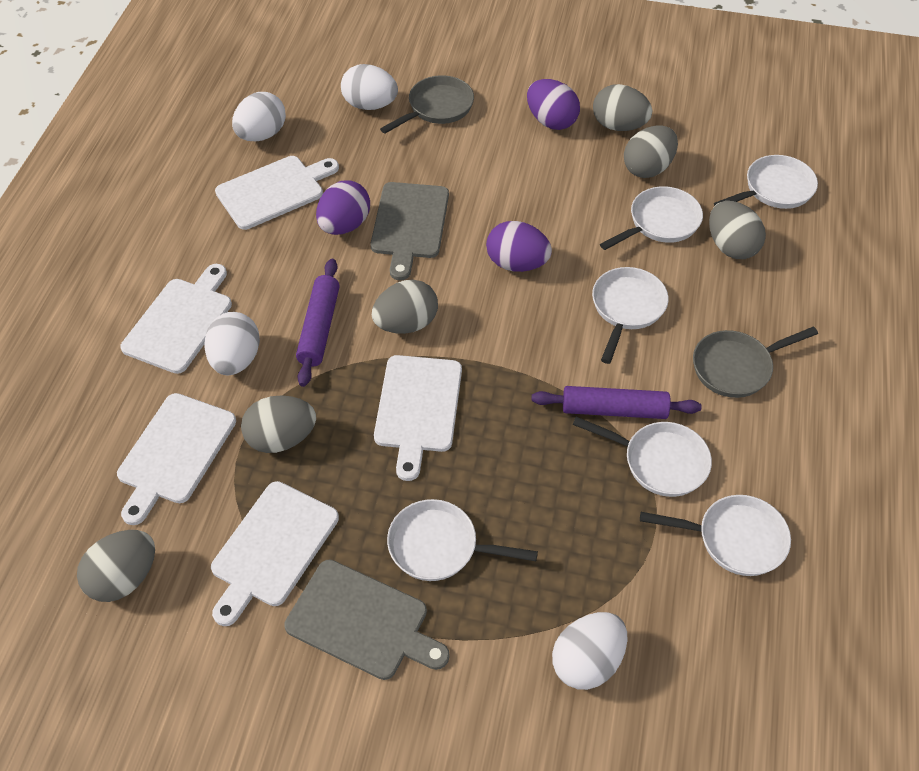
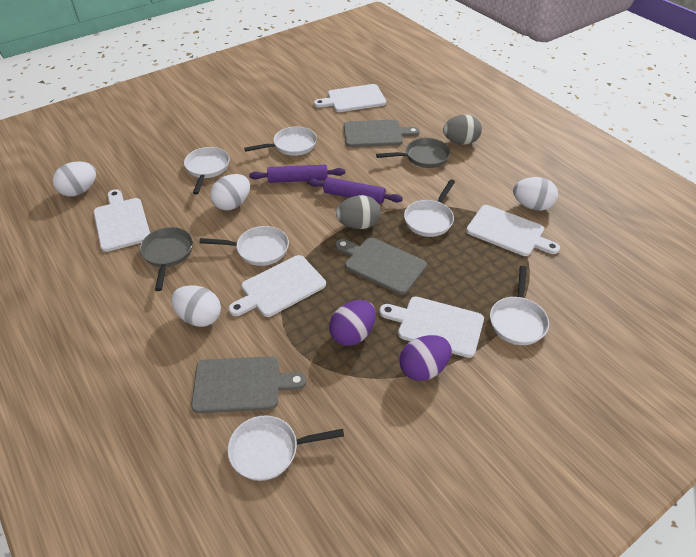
grey cutting board: [284,559,450,680] [371,182,449,280] = 2 -> [191,356,306,413] [335,237,427,295] [344,120,420,147] = 3
grey egg: [77,530,155,602] [241,395,316,453] [372,280,438,334] [593,84,652,131] [624,125,678,178] [709,201,766,259] = 6 -> [336,195,381,229] [443,115,482,145] = 2
purple egg: [316,180,370,235] [486,221,552,272] [527,79,580,130] = 3 -> [329,300,376,346] [399,335,452,381] = 2

